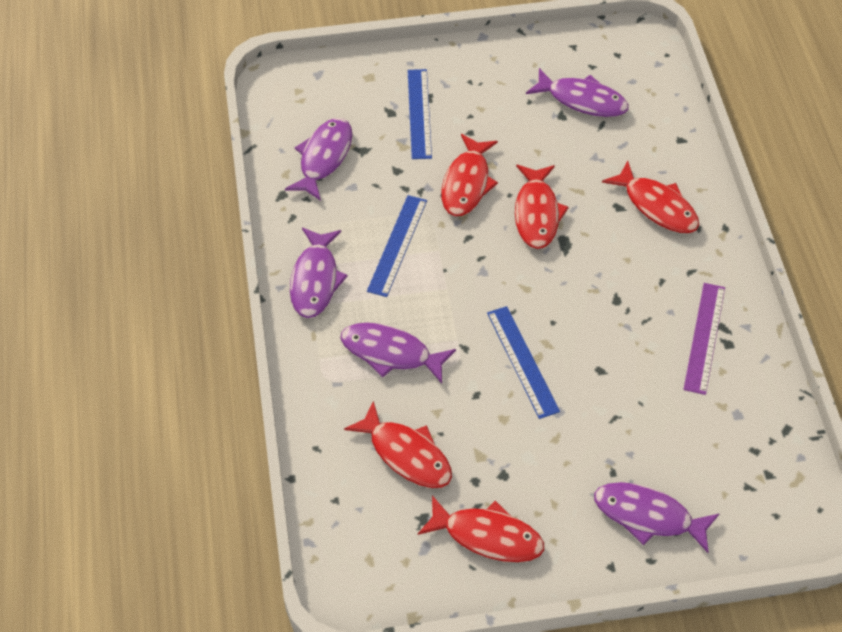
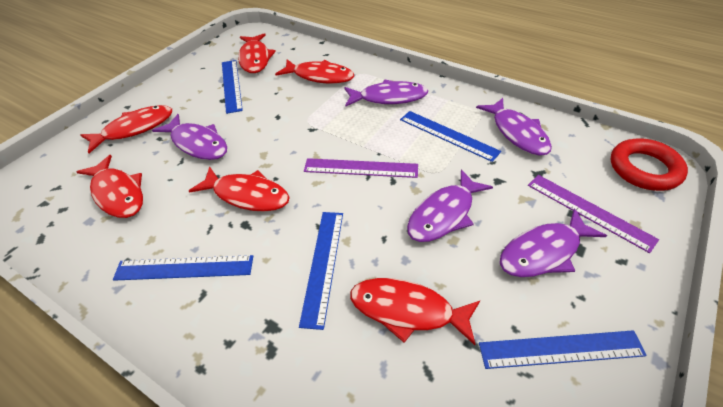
blue ruler: [367,195,427,297] [408,69,432,159] [487,306,560,419] = 3 -> [113,255,253,281] [222,60,243,114] [299,212,343,330] [400,111,501,162] [479,330,647,369] = 5
purple ruler: [683,283,725,395] = 1 -> [304,158,418,178] [528,175,659,253] = 2
red fish: [344,401,452,488] [418,495,544,562] [441,134,498,216] [515,165,569,249] [602,161,699,233] = 5 -> [76,155,143,218] [80,105,172,153] [189,166,290,212] [238,33,276,73] [275,59,354,84] [350,278,480,345] = 6
red ring: none = 0 -> [610,138,688,191] = 1

